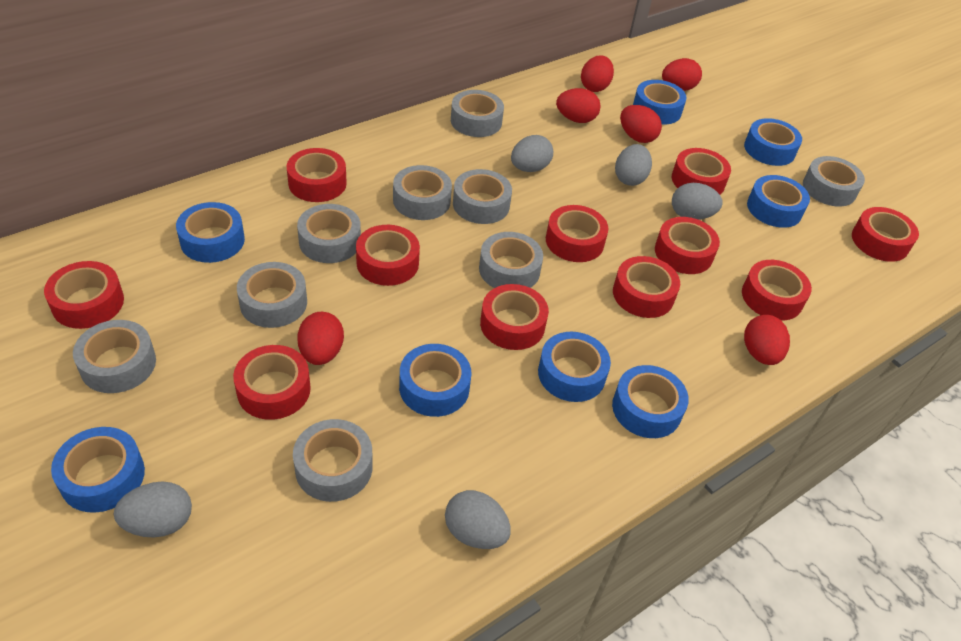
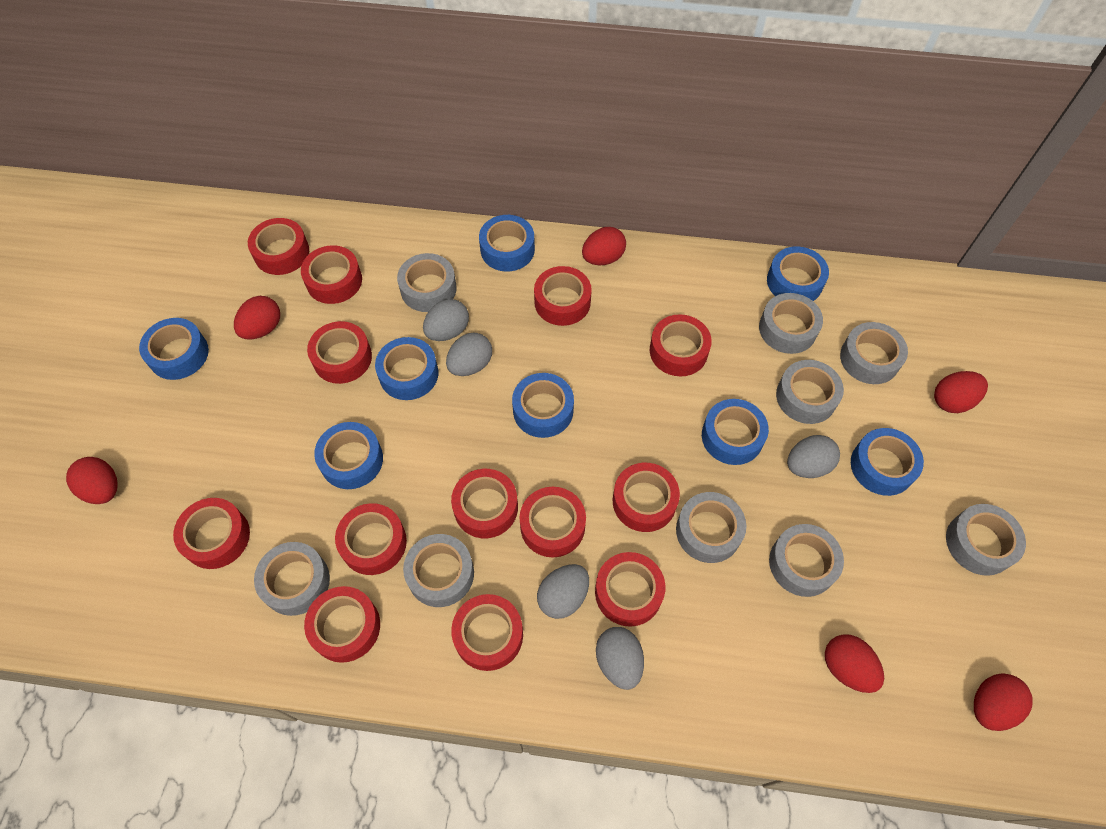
red tape: [44,261,124,329] [233,345,311,420] [287,148,347,202] [356,225,420,286] [480,284,549,350] [546,205,609,262] [613,256,680,318] [655,217,720,274] [672,148,731,194] [742,260,812,320] [852,207,919,262] = 11 -> [173,498,250,569] [248,218,309,275] [301,245,362,304] [304,586,380,663] [307,321,372,384] [335,503,407,575] [451,469,518,538] [451,594,523,671] [520,487,586,558] [534,266,592,326] [595,552,665,627] [613,463,680,532] [650,314,712,376] = 13

